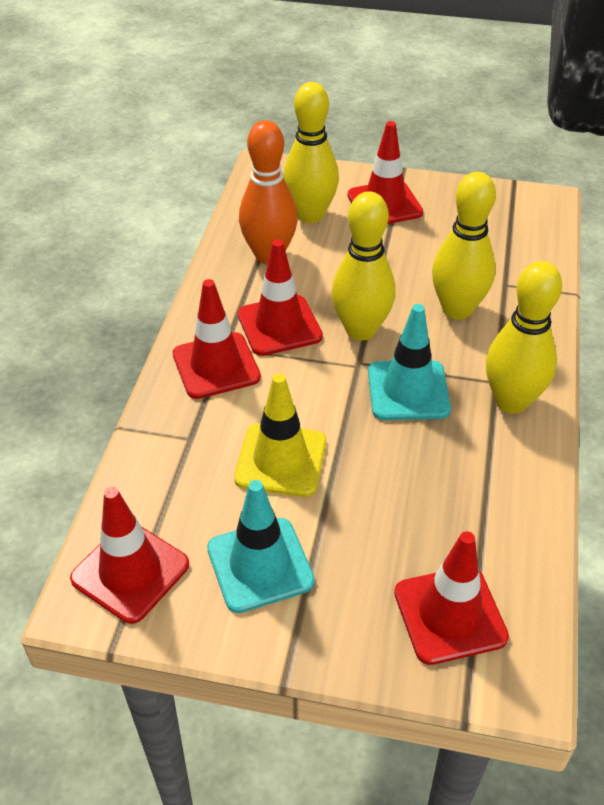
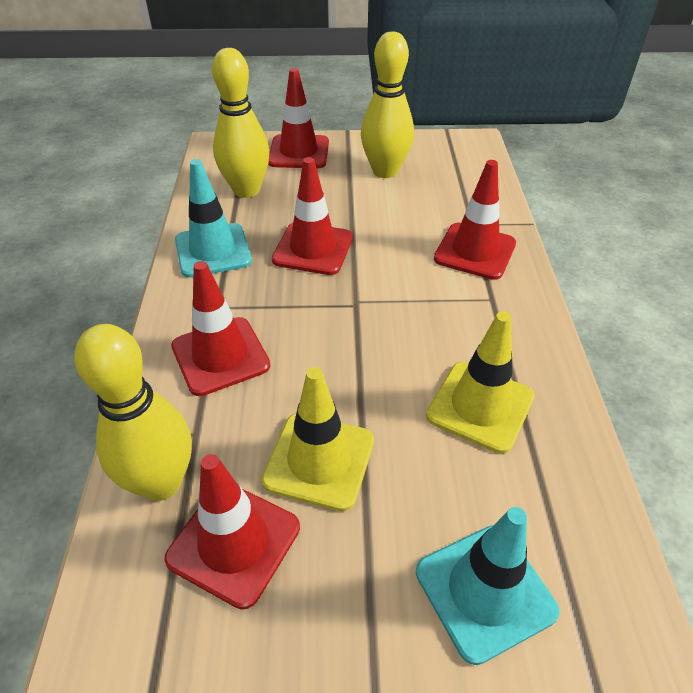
orange bowling pin: [239,120,298,264] = 1 -> none = 0
yellow bowling pin: [283,82,339,223] [331,191,396,340] [432,172,496,319] [486,261,562,414] = 4 -> [74,324,192,501] [212,48,269,198] [361,32,414,178] = 3
yellow traffic cone: [234,374,326,497] = 1 -> [262,367,374,511] [426,311,534,454] = 2

